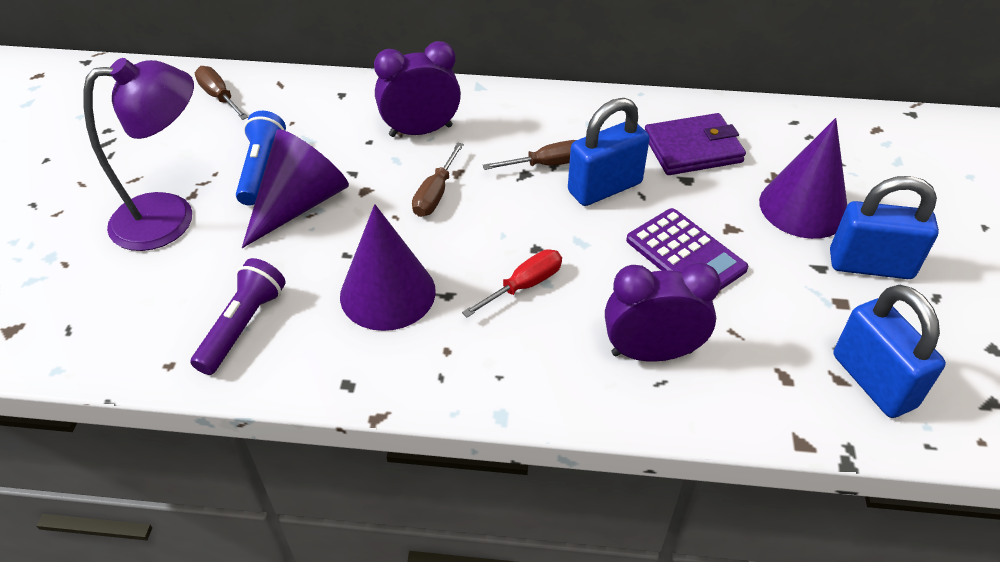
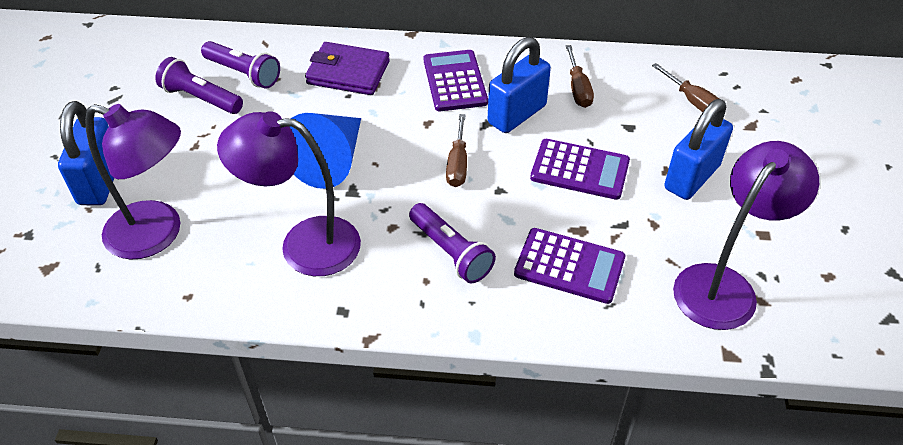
blue cone: none = 0 -> [290,113,361,189] = 1
blue flashlight: [236,111,286,206] = 1 -> none = 0
purple calculator: [626,208,748,290] = 1 -> [424,50,488,111] [514,228,625,304] [530,139,630,200] = 3
purple clock: [374,41,461,137] [605,262,721,362] = 2 -> none = 0
purple cone: [242,129,349,248] [340,204,436,331] [759,118,847,239] = 3 -> none = 0
purple flashlight: [191,258,286,375] = 1 -> [155,57,243,114] [201,41,280,89] [409,203,496,283] = 3
purple lamp: [83,58,194,251] = 1 -> [85,104,181,260] [217,111,361,276] [673,141,819,330] = 3
red screwdriver: [462,249,562,317] = 1 -> none = 0

